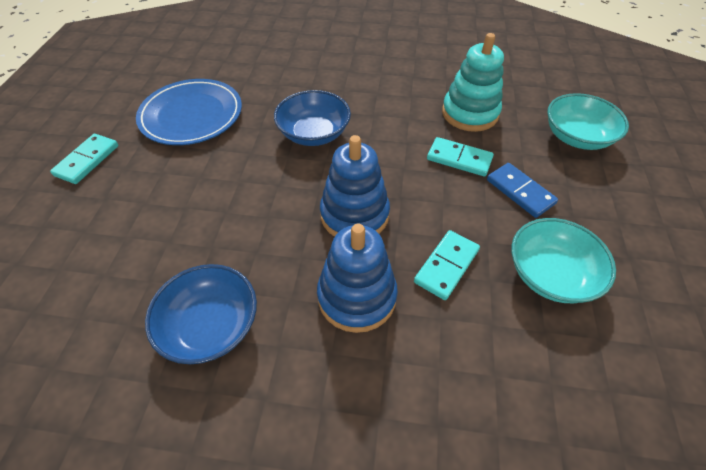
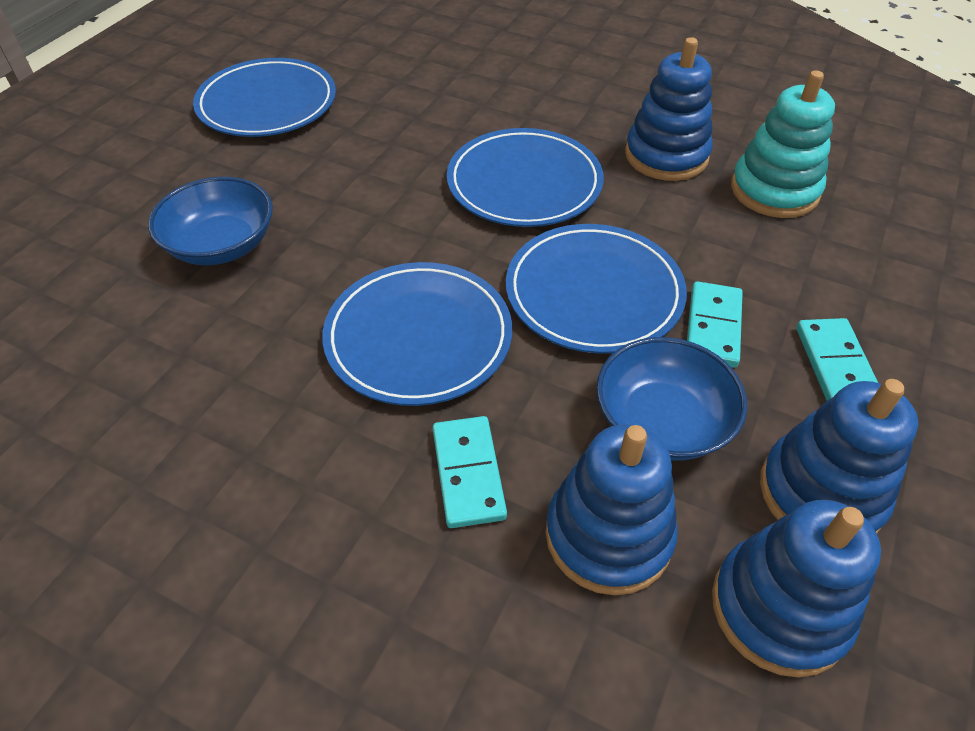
blue domino: [487,163,558,218] = 1 -> none = 0
blue plate: [136,79,242,145] = 1 -> [193,58,336,137] [322,262,512,406] [447,128,604,227] [506,224,687,354] = 4
blue stacking toy: [317,224,398,333] [320,135,390,237] = 2 -> [545,424,678,595] [625,37,713,181] [712,500,881,678] [760,379,918,533] = 4
turquoise bowl: [512,218,616,303] [547,93,629,150] = 2 -> none = 0

